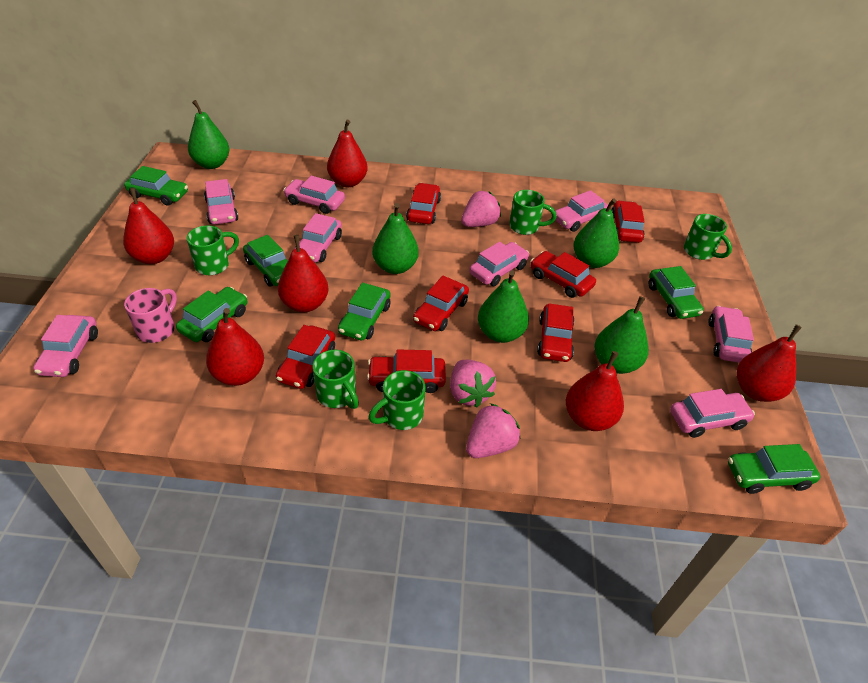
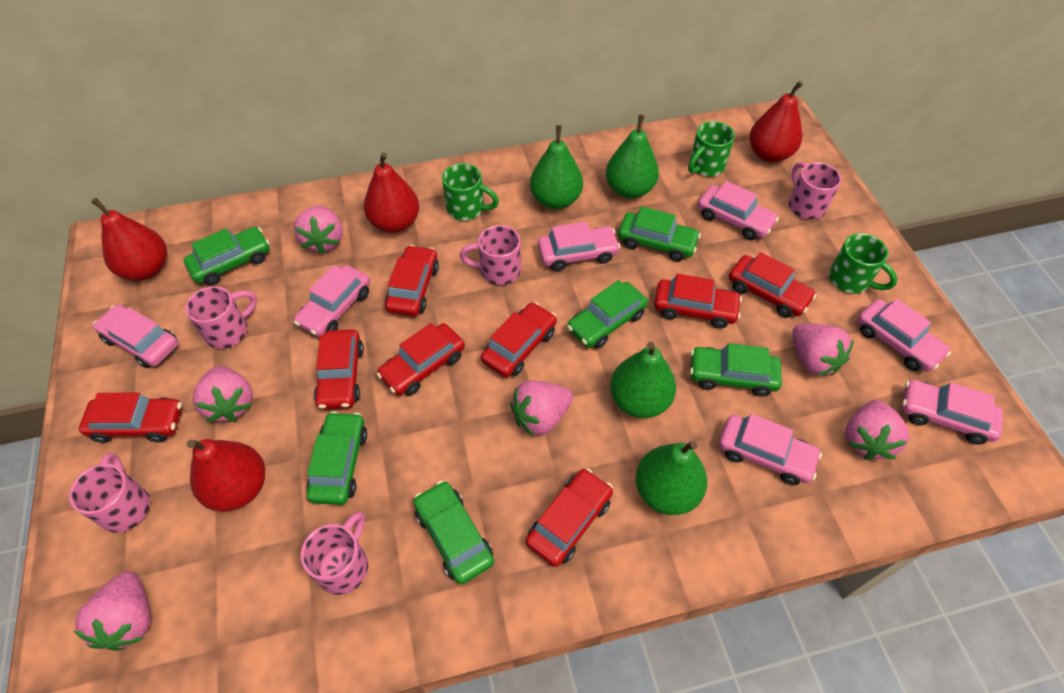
green mug: [186,225,239,275] [313,350,359,409] [368,370,426,430] [509,190,556,235] [684,214,732,260] = 5 -> [442,163,499,220] [688,121,735,177] [829,233,897,294] = 3
green pear: [188,100,229,169] [372,203,419,274] [478,270,529,343] [573,198,619,268] [594,296,649,374] = 5 -> [530,125,583,209] [606,114,659,199] [610,342,676,418] [636,441,707,515] = 4
pink car: [33,315,98,377] [204,179,238,224] [283,176,345,214] [295,213,342,263] [469,242,529,286] [555,190,608,232] [670,389,755,438] [708,306,754,363] = 8 -> [93,304,178,368] [294,265,370,337] [538,222,620,271] [698,181,779,240] [719,414,822,485] [857,299,951,372] [902,380,1003,444] = 7
pink mug: [124,288,177,343] = 1 -> [69,453,150,533] [185,286,257,349] [301,511,368,595] [460,225,521,285] [789,162,841,220] = 5
pink strawberry: [450,360,496,407] [461,191,501,227] [466,403,520,458] = 3 -> [74,571,151,651] [193,366,253,422] [294,206,343,254] [510,381,573,437] [792,324,854,376] [846,400,909,460] = 6
red car: [276,325,335,389] [367,350,446,393] [406,183,441,224] [413,276,469,331] [531,251,596,298] [537,303,575,362] [611,200,645,243] = 7 -> [79,393,182,443] [314,329,364,410] [377,323,465,396] [385,245,439,316] [481,302,557,377] [526,468,613,567] [654,274,742,328] [729,252,817,318] = 8
red pear: [123,188,174,264] [206,308,264,386] [278,235,329,312] [327,120,368,187] [566,351,624,431] [737,325,802,402] = 6 -> [91,198,167,281] [187,439,265,512] [364,152,419,233] [749,81,803,162] = 4

